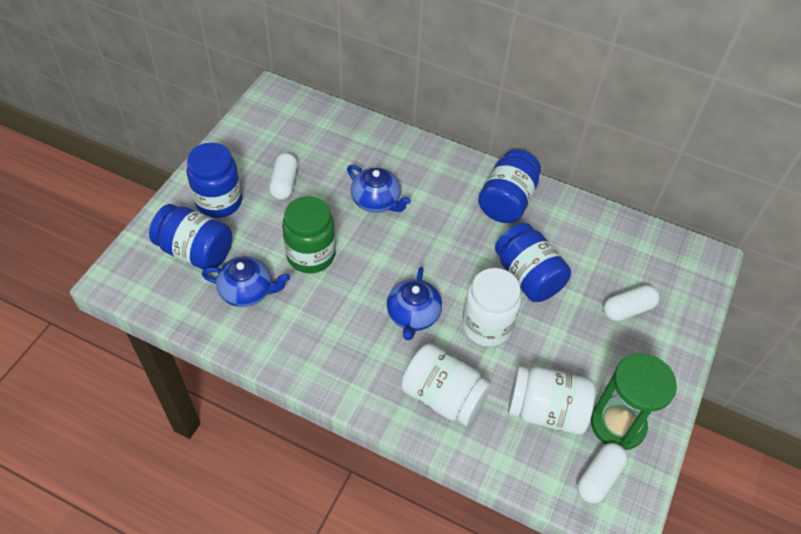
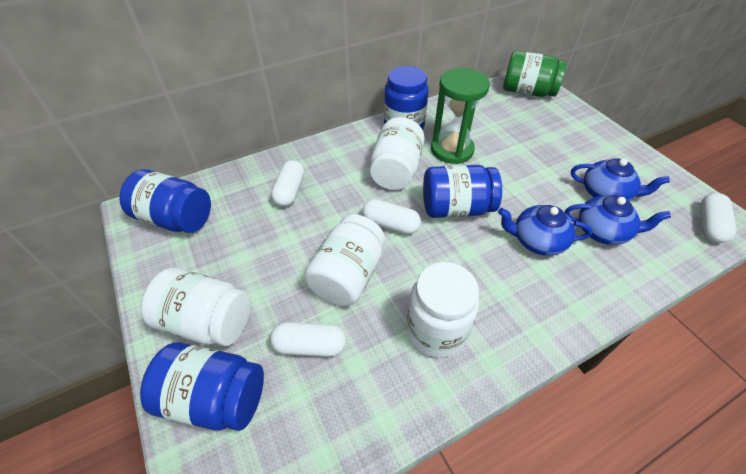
white capsule: [269,153,298,200] [577,443,628,503] [603,285,660,322] = 3 -> [270,322,346,357] [271,160,304,207] [362,199,421,234] [700,193,736,243] = 4
white jar: [401,344,491,426] [462,268,521,347] [508,366,595,435] = 3 -> [141,268,251,346] [304,214,385,306] [370,117,425,190] [407,262,479,358] = 4

